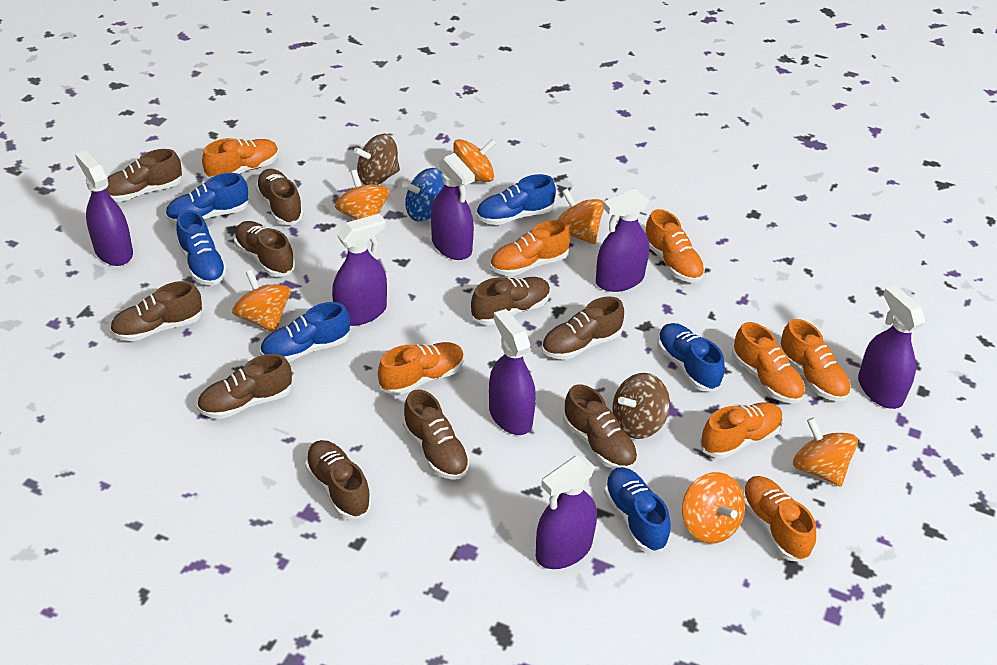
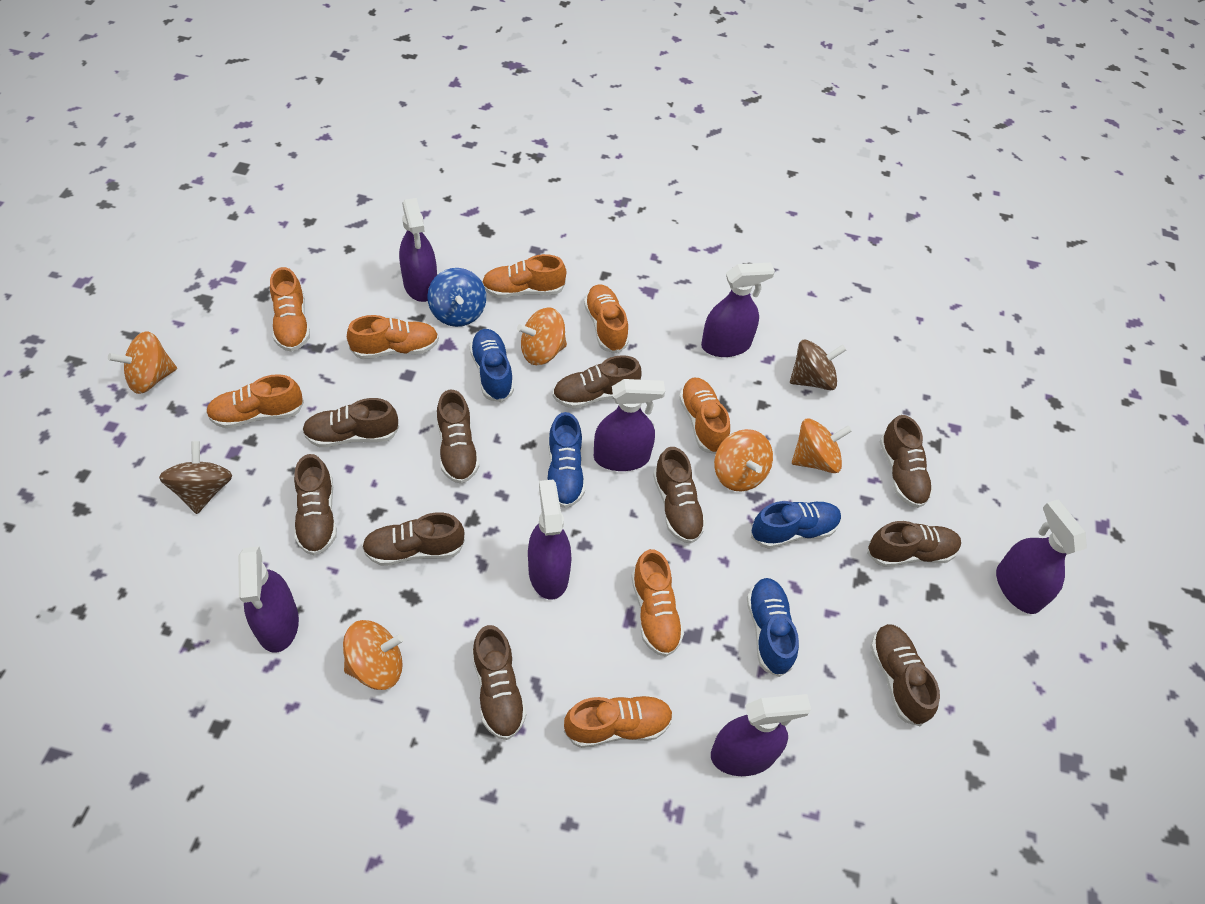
blue shoe: [165,173,249,224] [176,210,227,285] [260,302,350,362] [476,174,556,225] [604,467,671,553] [657,323,725,391] = 6 -> [469,329,514,402] [547,412,585,508] [747,578,799,677] [751,501,841,549] = 4
orange spinning top: [232,270,291,332] [335,170,390,220] [453,138,497,182] [558,188,604,244] [682,472,745,544] [793,418,858,486] = 6 -> [108,331,177,394] [343,620,404,690] [517,307,567,365] [714,429,773,492] [792,419,852,473] = 5

